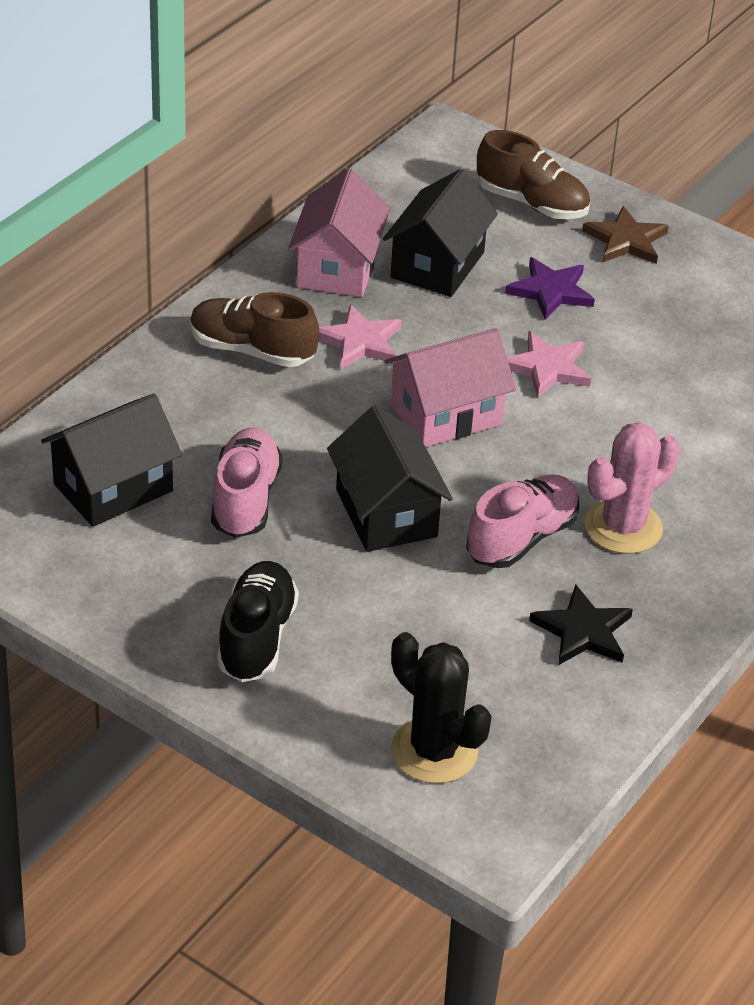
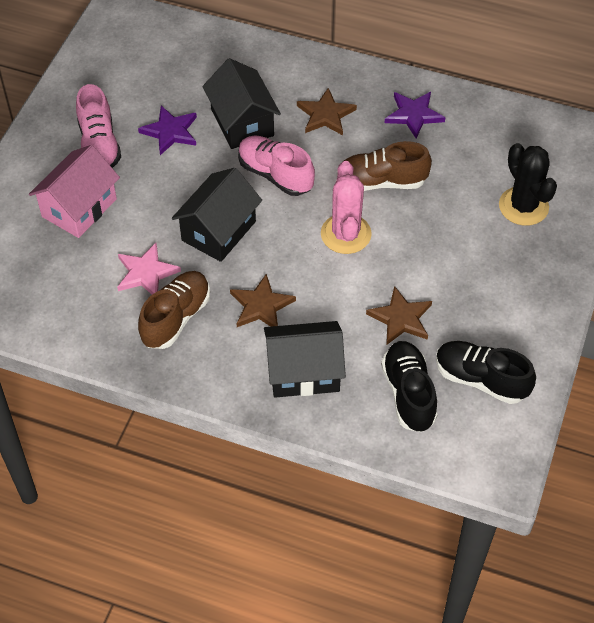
black shoe: [217,561,299,682] = 1 -> [381,341,437,432] [436,341,536,404] = 2
black star: [529,585,633,665] = 1 -> none = 0
brown star: [582,206,669,264] = 1 -> [230,274,296,327] [297,88,357,135] [366,286,432,345] = 3
pink house: [288,169,390,297] [384,328,516,447] = 2 -> [29,145,120,238] = 1
pink star: [318,304,402,370] [507,331,591,398] = 2 -> [117,243,181,295] = 1
purple star: [505,257,595,320] = 1 -> [138,106,197,155] [385,92,445,139] = 2

